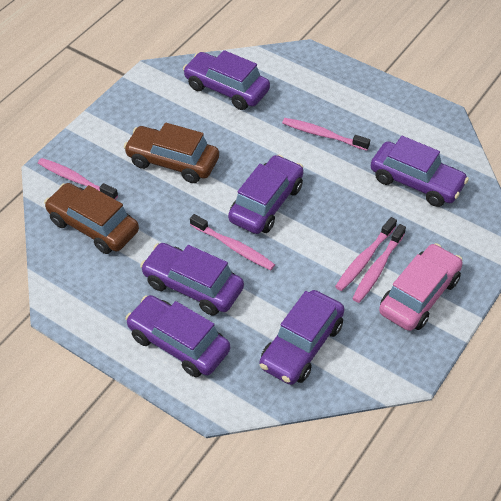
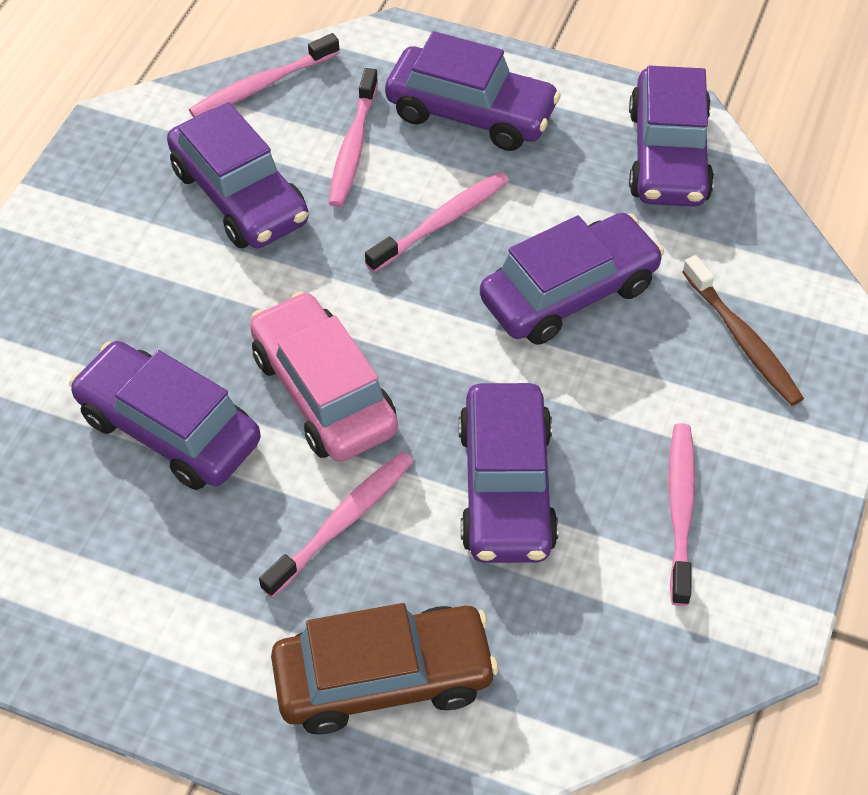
brown car: [44,183,139,254] [124,123,219,183] = 2 -> [271,603,498,735] = 1
brown toothbrush: none = 0 -> [682,255,804,406] = 1

